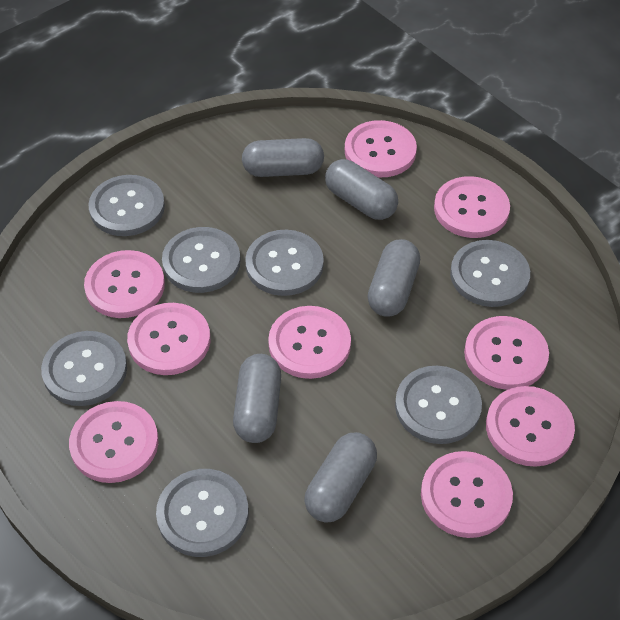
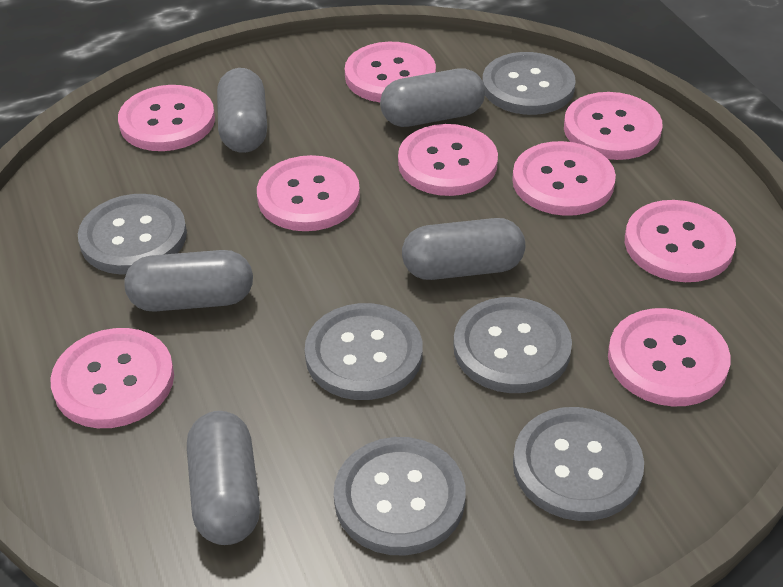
grey button: [41,331,127,406] [89,175,165,236] [156,469,249,557] [162,227,241,293] [245,230,324,296] [395,366,482,444] [450,240,530,307] = 7 -> [78,194,187,275] [305,303,423,400] [334,437,466,556] [453,297,572,393] [482,52,576,115] [513,407,644,521] = 6

